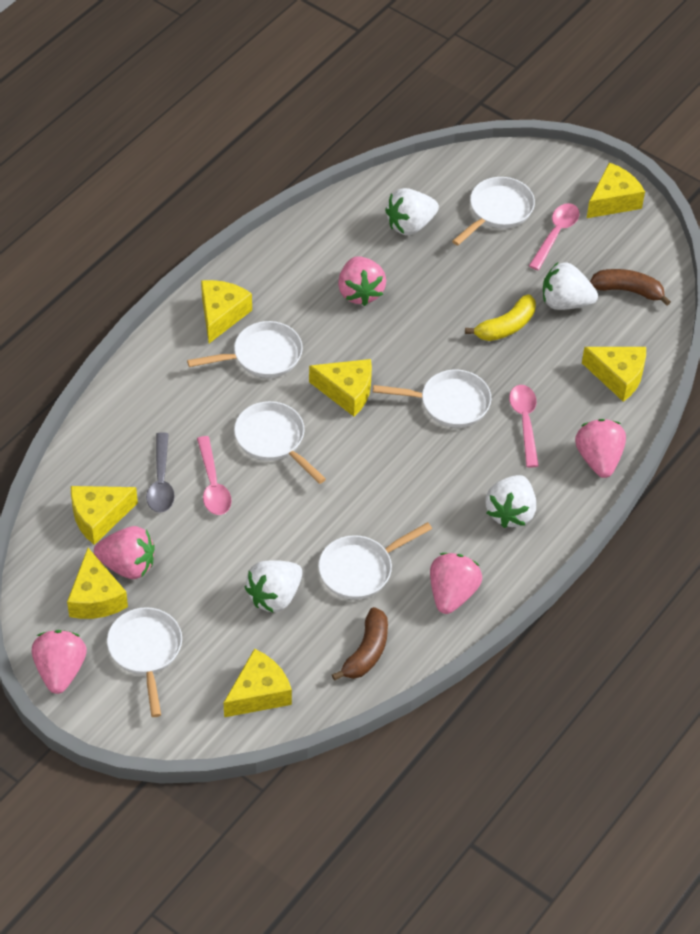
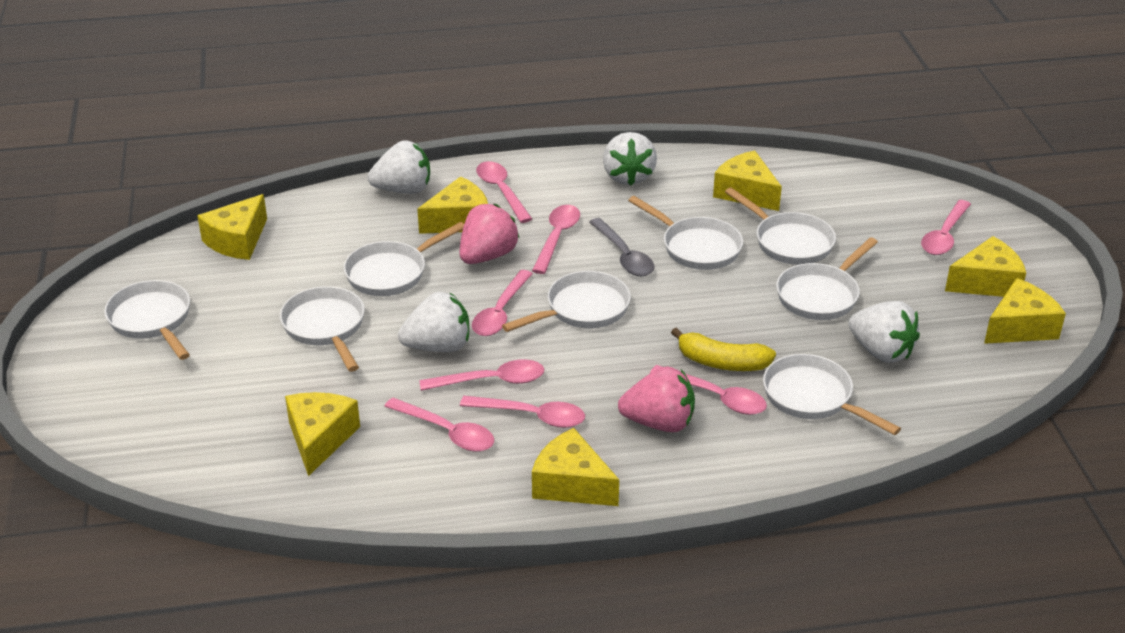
brown banana: [332,607,388,681] [590,269,671,306] = 2 -> none = 0
pink spoon: [197,436,232,515] [509,385,539,468] [529,203,579,270] = 3 -> [384,398,494,452] [419,359,544,391] [460,396,585,428] [472,270,533,336] [476,161,532,223] [532,205,580,274] [650,365,767,415] [921,200,971,255] = 8
pink strawberry: [32,630,87,694] [94,526,155,579] [338,256,386,306] [430,553,482,614] [575,419,626,478] = 5 -> [459,204,519,264] [618,367,695,432] = 2
white pan: [107,607,182,717] [187,321,303,378] [234,401,326,484] [318,522,432,600] [373,370,491,428] [452,177,535,246] = 6 -> [104,280,190,360] [280,286,365,372] [344,222,464,296] [502,271,631,332] [628,196,743,270] [725,187,836,265] [763,354,901,435] [776,237,878,320] = 8

